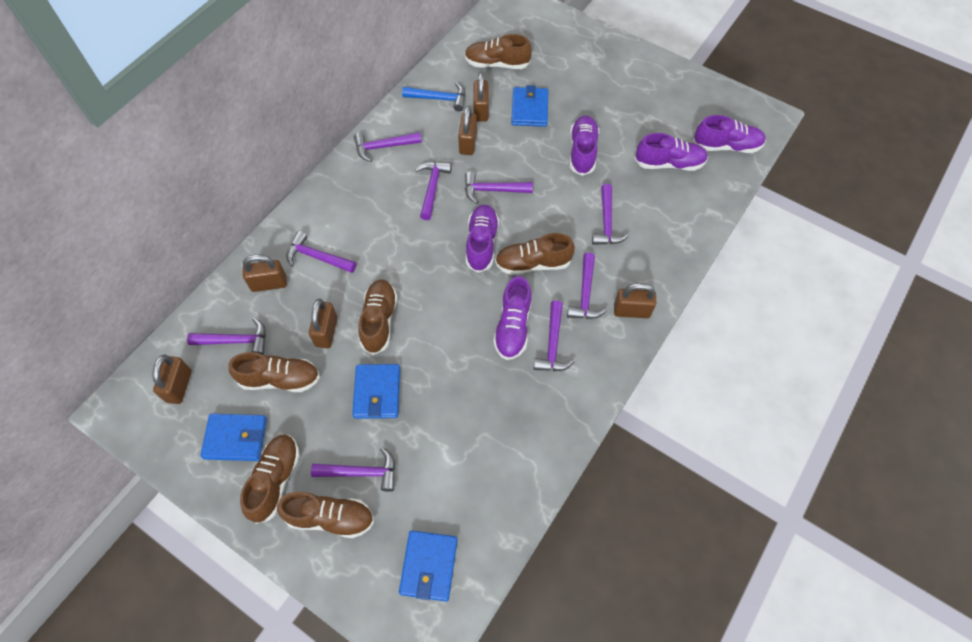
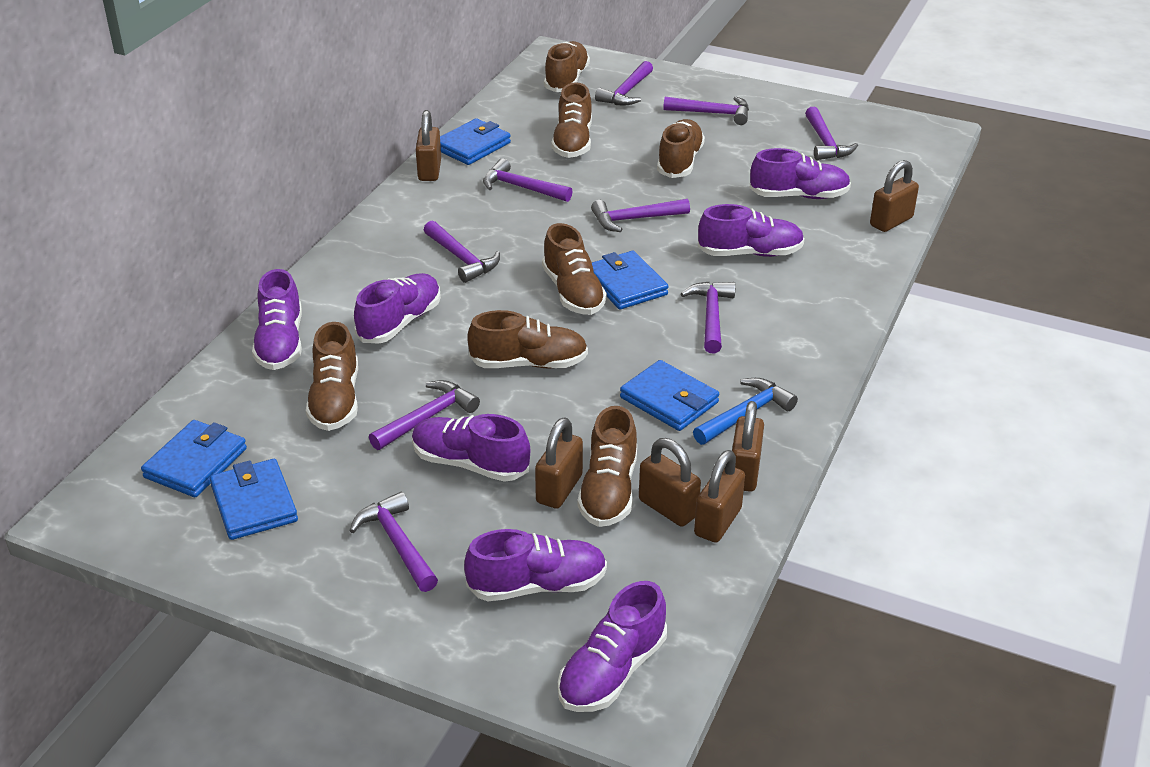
blue wallet: [200,414,267,461] [352,364,400,419] [399,530,457,602] [511,85,548,127] = 4 -> [141,420,247,497] [210,459,298,540] [440,118,511,165] [592,251,669,310] [620,360,719,431] = 5
brown shoe: [228,352,320,392] [240,435,300,524] [277,492,374,538] [358,279,397,355] [465,34,532,69] [495,233,575,275] = 6 -> [306,322,358,431] [467,310,588,368] [542,223,607,315] [544,41,590,92] [551,82,592,158] [577,406,637,527] [657,119,705,178] = 7
purple shoe: [466,205,499,273] [493,276,532,360] [570,115,599,176] [635,133,708,171] [693,115,766,153] = 5 -> [252,269,302,370] [354,273,441,344] [412,414,530,482] [464,529,607,601] [558,581,667,712] [698,204,805,257] [749,148,851,199] = 7

